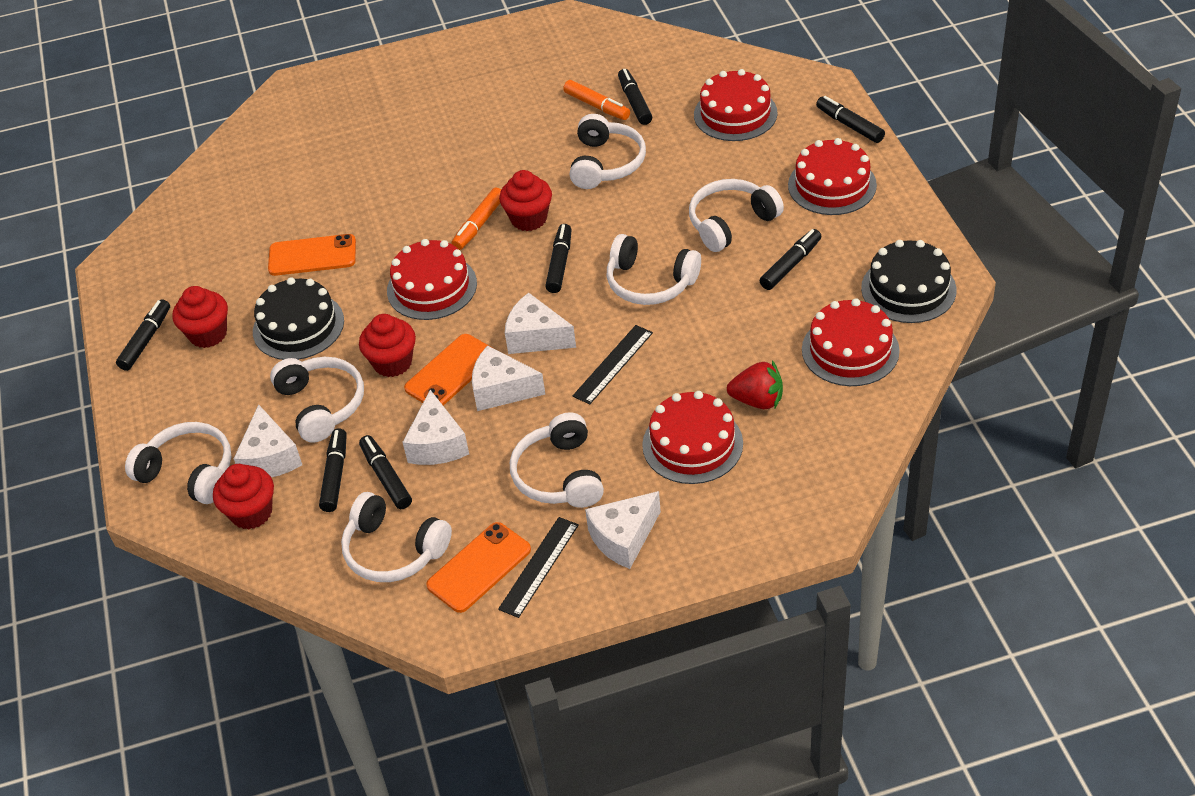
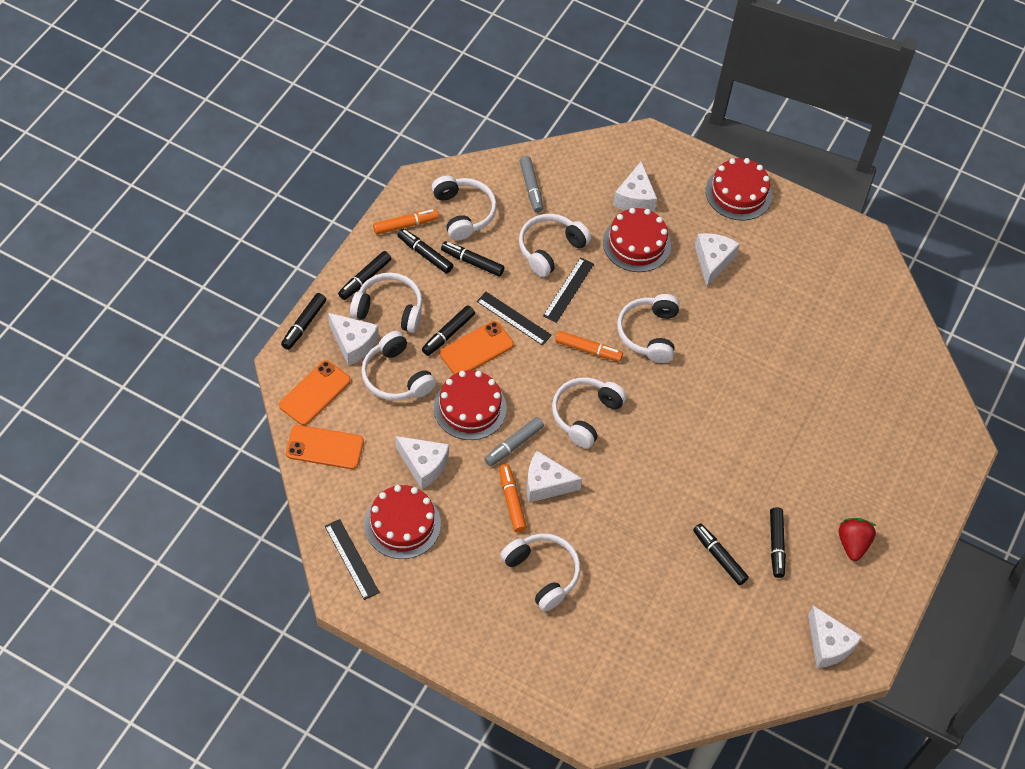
black cake: [253,277,344,360] [861,240,957,323] = 2 -> none = 0
black ruler: [498,517,579,618] [573,325,653,405] = 2 -> [325,519,380,600] [477,292,552,346] [543,258,594,323] = 3
grey marker: none = 0 -> [484,417,544,466] [520,156,543,213] = 2
orange marker: [451,187,501,250] [563,80,630,120] = 2 -> [373,209,439,235] [499,464,527,532] [555,331,623,362] = 3
red cake: [387,239,477,320] [642,391,743,484] [694,69,777,141] [788,138,877,215] [802,298,900,386] = 5 -> [364,485,441,559] [434,370,507,440] [603,208,671,272] [706,158,772,221] = 4
red cupcake: [172,286,228,348] [213,464,274,529] [359,314,416,377] [499,170,552,231] = 4 -> none = 0
white cheese: [234,404,302,477] [402,390,469,465] [472,346,545,411] [505,293,576,354] [585,491,661,569] = 5 -> [328,313,379,366] [396,436,449,489] [527,451,582,503] [613,161,657,212] [695,233,740,287] [808,605,862,668] = 6

